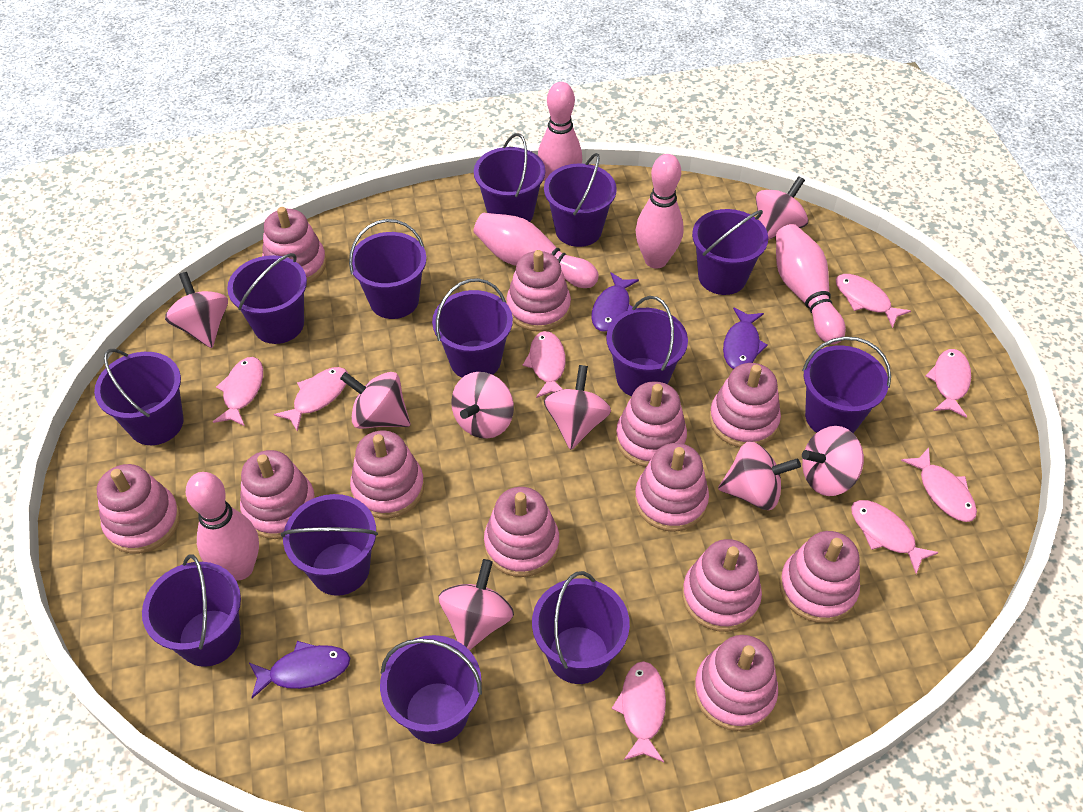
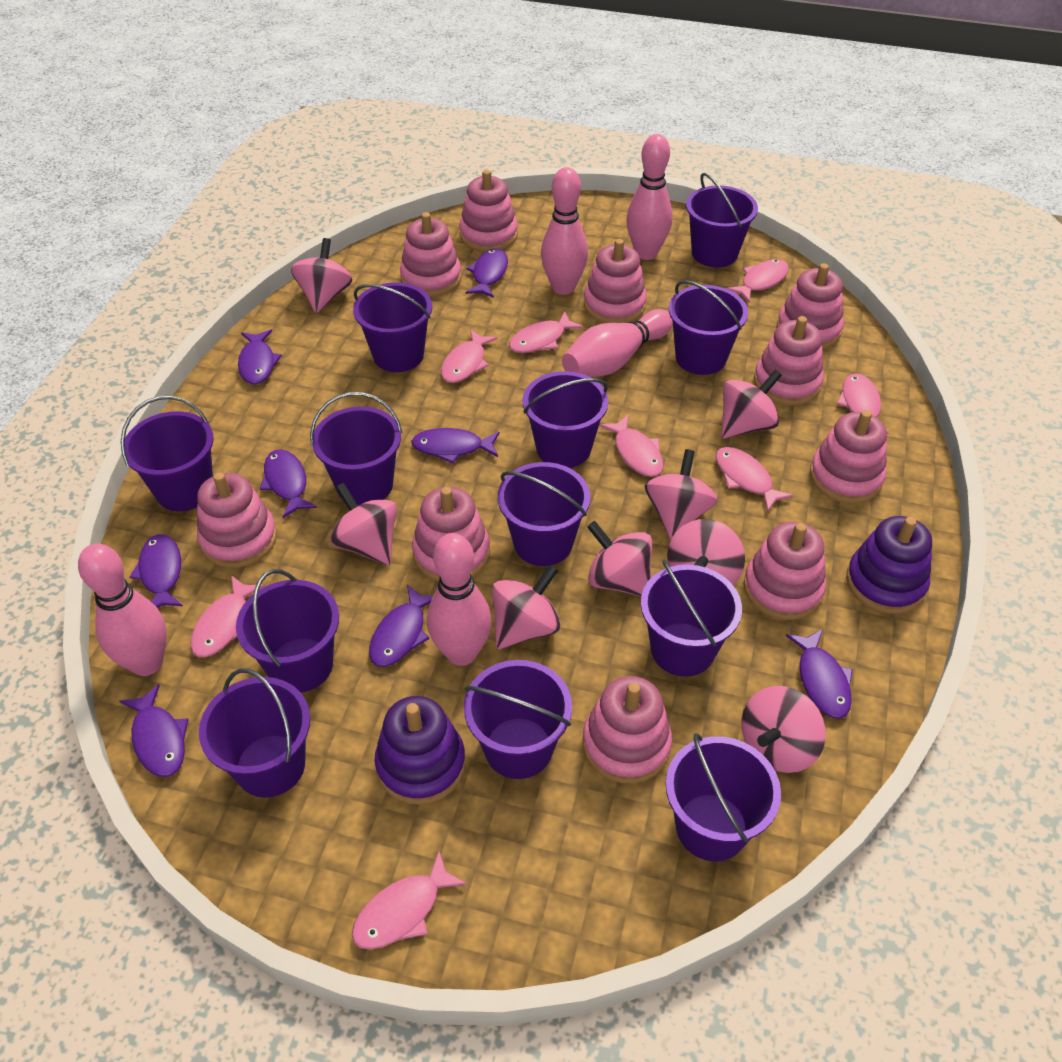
pink stacking toy: [97,464,180,554] [240,450,316,539] [262,207,327,284] [350,430,424,519] [484,487,559,577] [506,250,571,332] [616,381,687,467] [635,443,709,532] [682,539,762,632] [694,635,778,731] [709,363,781,448] [779,531,860,623] = 12 -> [197,472,277,568] [400,212,462,297] [412,487,490,581] [459,170,518,252] [583,676,672,784] [584,239,647,323] [743,522,826,620] [754,316,824,406] [777,263,844,349] [810,410,887,503] = 10
purple bucket: [94,349,184,445] [142,554,241,667] [227,253,307,344] [281,494,378,596] [349,219,427,319] [380,635,482,744] [432,278,513,378] [474,133,545,222] [532,571,630,684] [544,153,617,247] [606,296,688,397] [692,209,768,295] [802,336,891,433] = 13 -> [121,396,214,511] [199,668,310,798] [236,569,339,693] [310,392,403,506] [353,282,432,372] [464,660,572,779] [498,462,590,566] [523,371,608,468] [641,560,742,677] [666,733,781,861] [669,280,748,375] [686,173,758,267] = 12
purple fish: [249,641,350,698] [591,272,639,331] [723,307,768,369] = 3 -> [119,684,189,777] [130,534,183,608] [238,330,282,384] [260,449,317,518] [369,585,433,667] [411,428,500,463] [465,248,508,298] [786,629,853,719] = 8
purple stacking toy: none = 0 -> [375,696,466,805] [846,516,932,614] = 2

